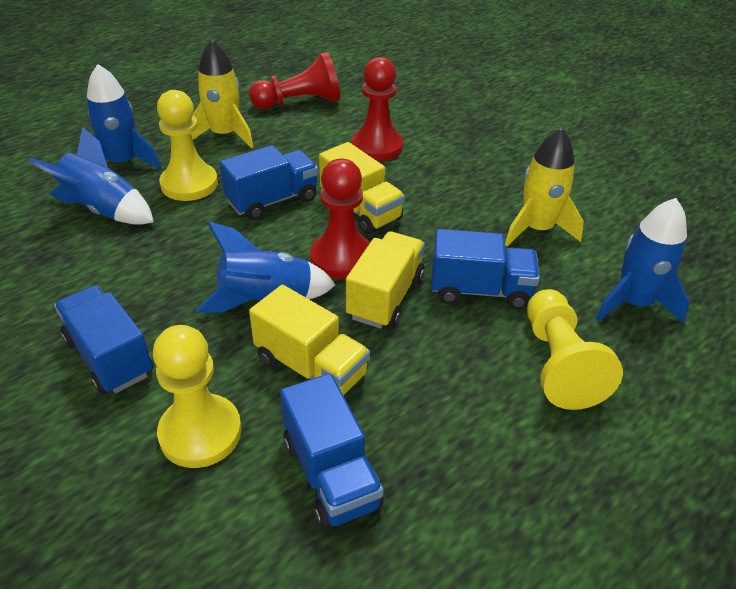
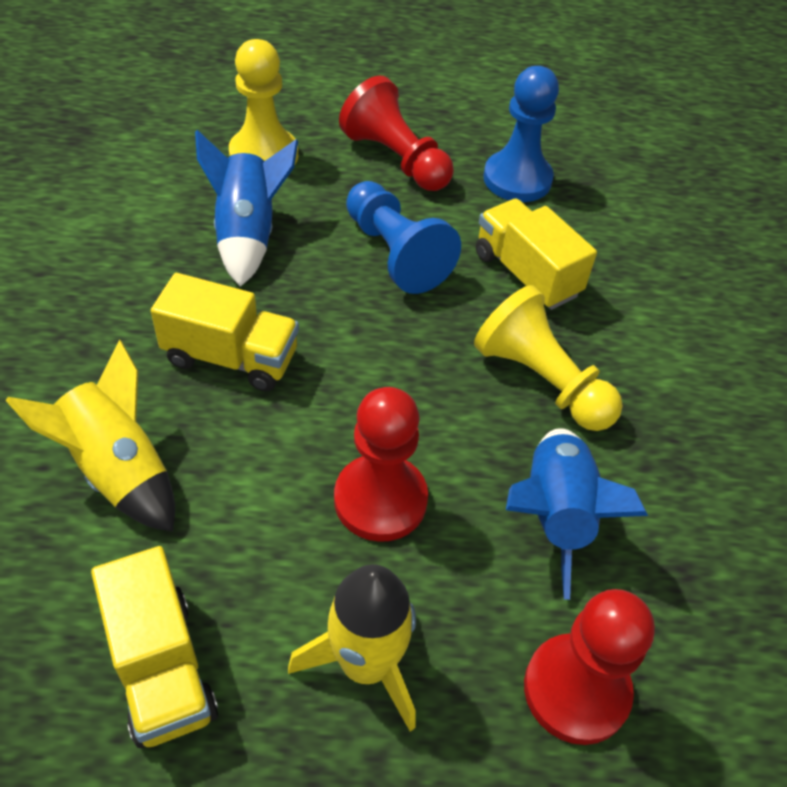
blue pawn: none = 0 -> [346,181,461,294] [483,66,559,202] = 2
blue rocket: [28,127,154,225] [87,64,161,169] [196,222,335,313] [596,198,690,323] = 4 -> [195,130,298,287] [506,428,648,600] = 2
blue truck: [54,286,154,395] [220,145,318,220] [280,373,384,529] [431,229,540,309] = 4 -> none = 0
yellow pawn: [153,325,242,468] [157,90,218,201] [527,289,623,410] = 3 -> [229,39,298,166] [474,285,623,431] = 2

